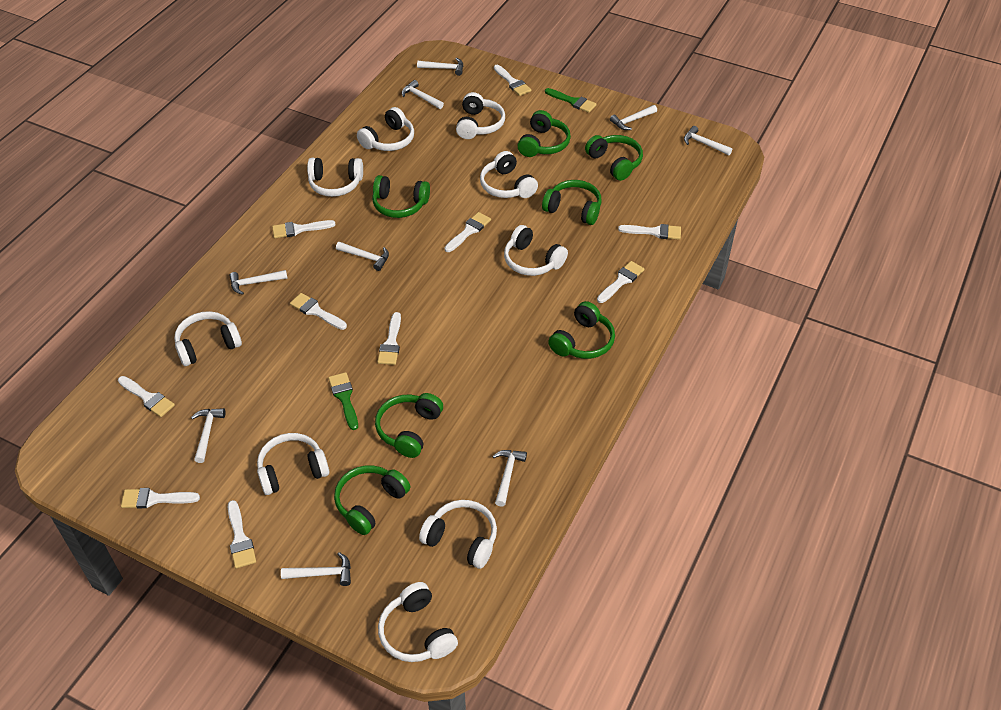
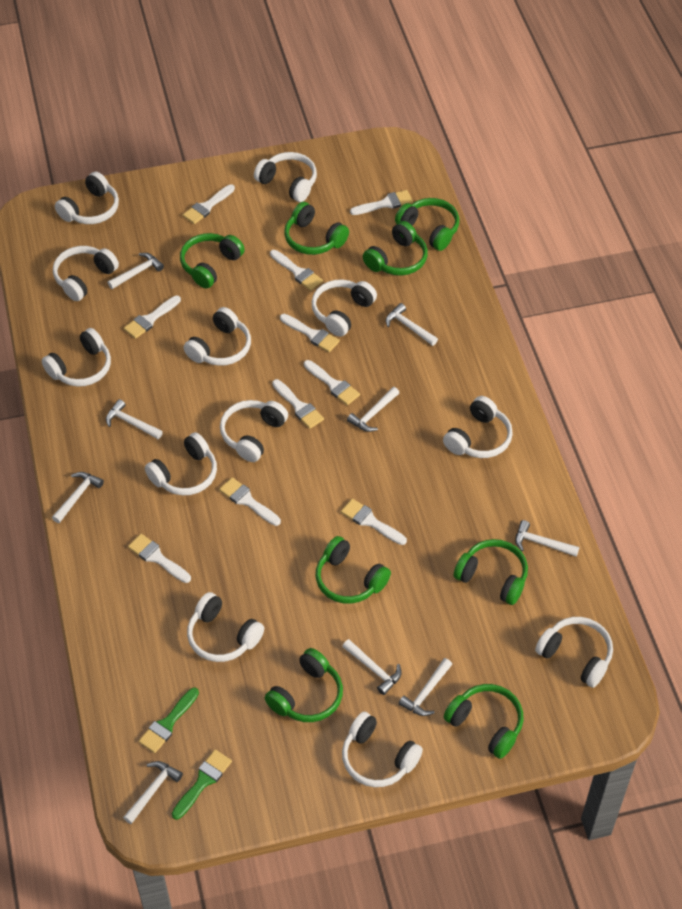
green headphones: [334,465,410,535] [372,175,430,218] [375,393,443,458] [517,110,571,157] [542,180,602,225] [548,301,615,359] [585,135,643,181] = 7 -> [180,233,245,288] [265,648,343,722] [284,202,349,255] [316,536,391,604] [363,221,428,276] [395,198,459,251] [444,684,524,759] [454,539,528,605] = 8
white headphones: [174,311,242,366] [257,433,329,495] [307,158,363,197] [357,107,414,151] [378,582,458,662] [419,500,497,569] [456,92,505,139] [480,151,538,198] [504,225,568,276] = 9 -> [42,328,111,387] [53,246,119,301] [55,172,119,224] [145,432,217,495] [184,307,251,366] [187,592,264,662] [220,400,288,462] [254,152,317,202] [312,279,377,337] [342,712,423,787] [443,396,513,458] [535,617,613,688] = 12

